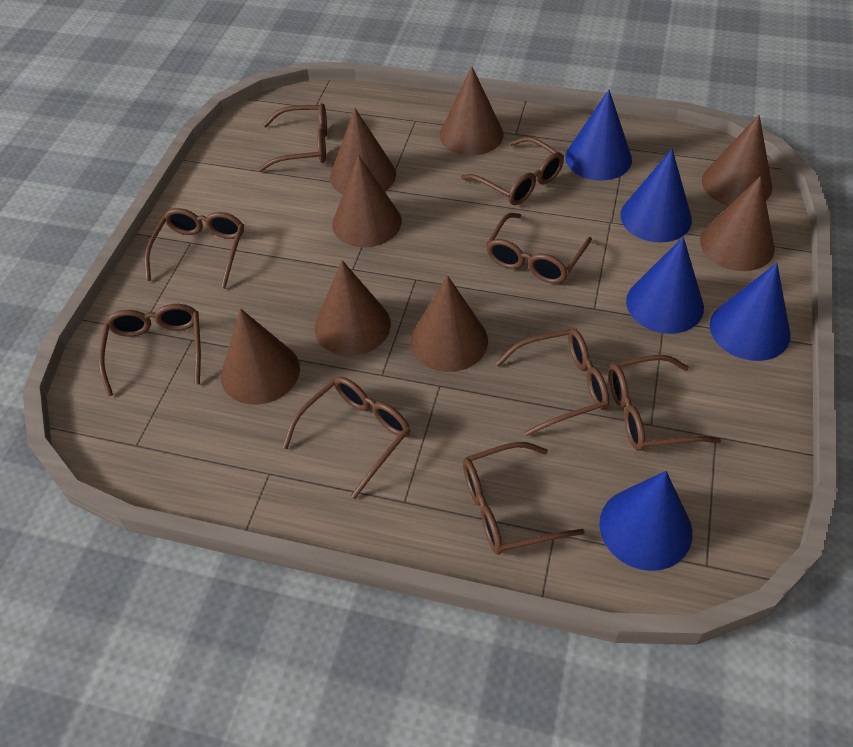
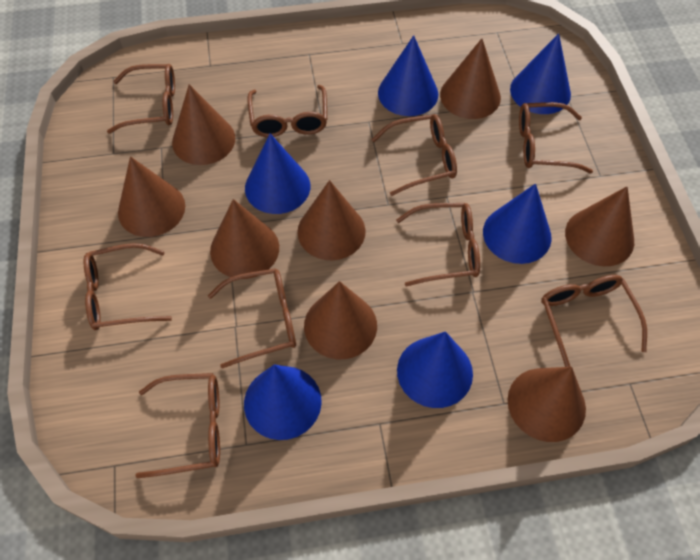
blue cone: [565,90,632,180] [599,471,692,571] [620,149,692,243] [626,237,704,334] [709,263,791,361] = 5 -> [244,365,322,440] [245,133,310,214] [378,35,438,116] [397,331,473,408] [483,183,552,264] [510,33,571,114] = 6

